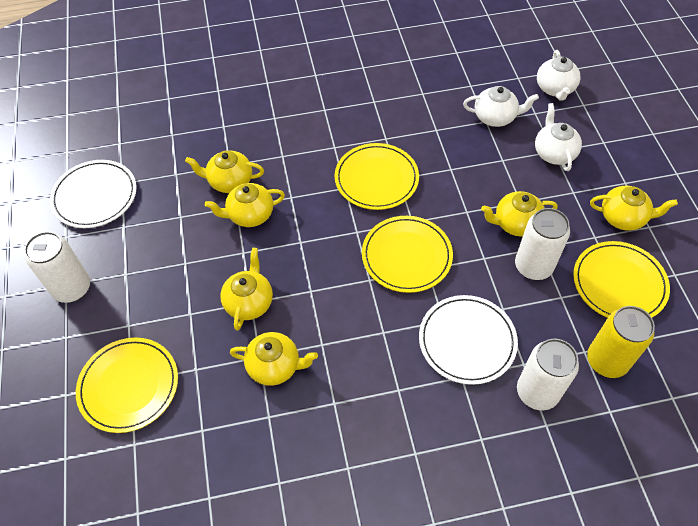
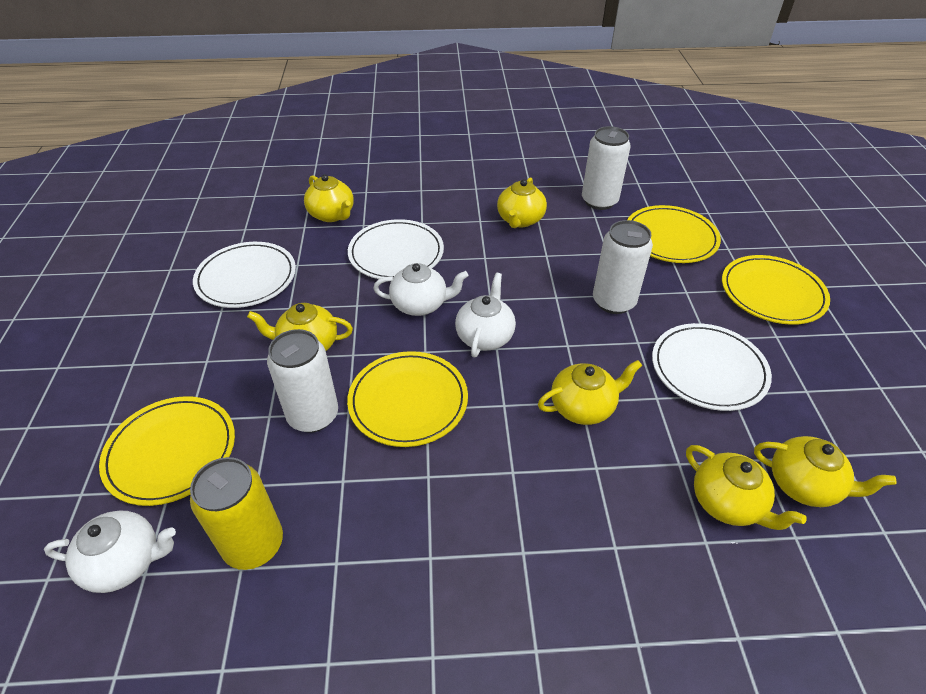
white plate: [50,160,137,228] [419,295,518,385] = 2 -> [193,242,296,308] [348,219,444,279] [652,323,772,411] = 3

